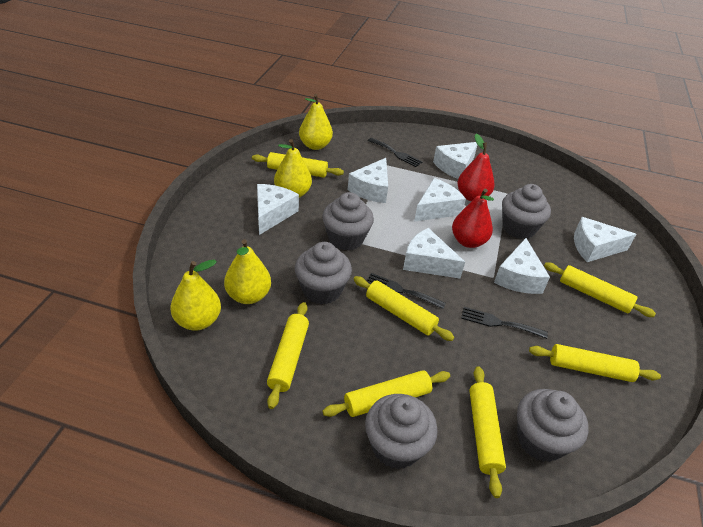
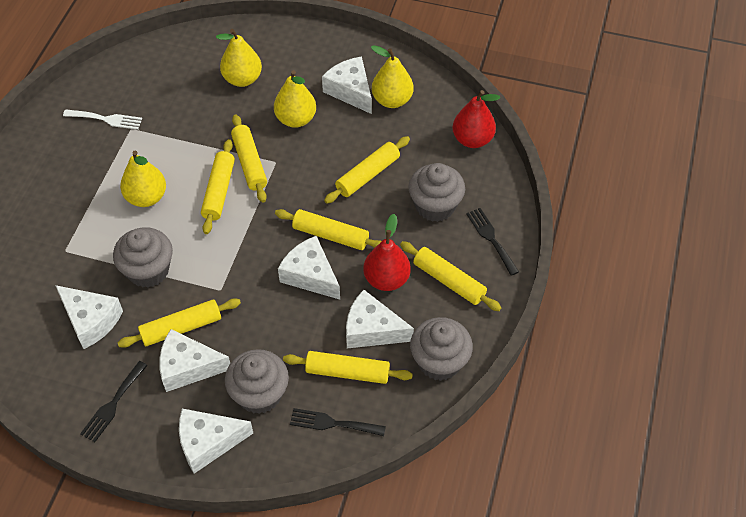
grey cupcake: [295,242,352,304] [322,192,374,251] [365,394,438,469] [502,184,551,239] [517,389,589,462] = 5 -> [113,227,173,288] [225,349,289,414] [408,163,465,222] [410,317,473,381] = 4
white cheese: [257,184,299,235] [348,158,388,203] [403,228,465,279] [414,178,466,222] [433,142,477,179] [494,238,550,294] [574,217,636,262] = 7 -> [55,285,123,349] [159,329,230,392] [179,409,253,474] [278,236,340,300] [322,56,372,114] [346,290,414,349] = 6
white fork: none = 0 -> [63,109,142,130] = 1

